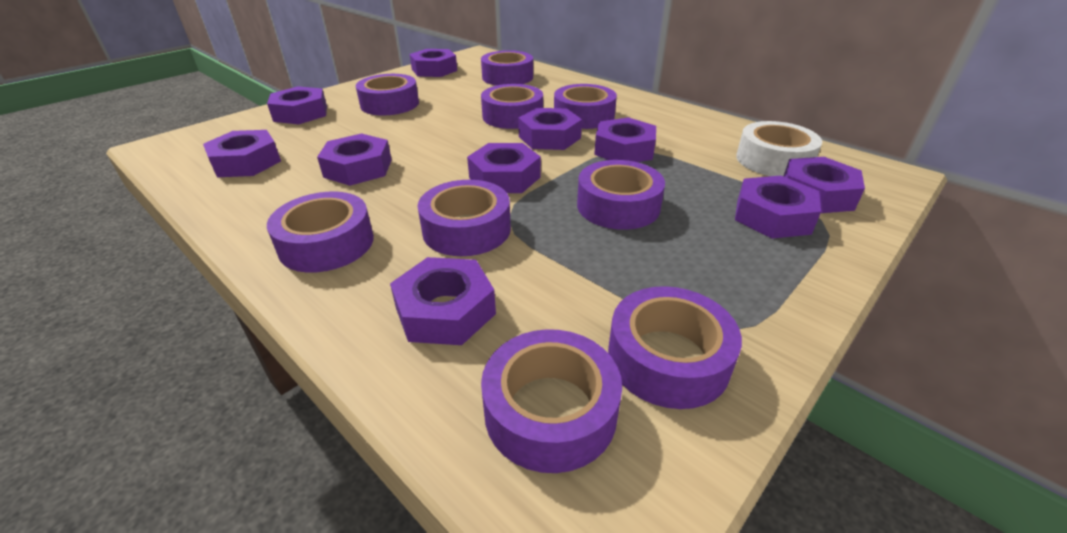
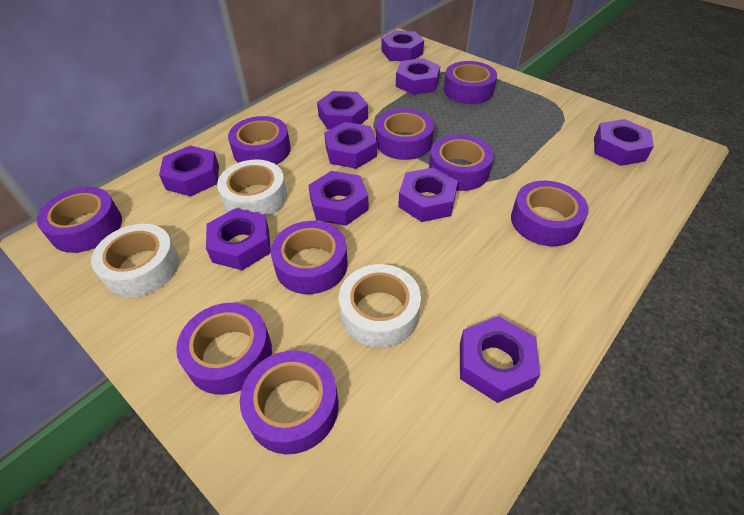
white tape: [736,121,822,176] = 1 -> [91,224,179,297] [217,159,287,217] [339,264,421,348] = 3

